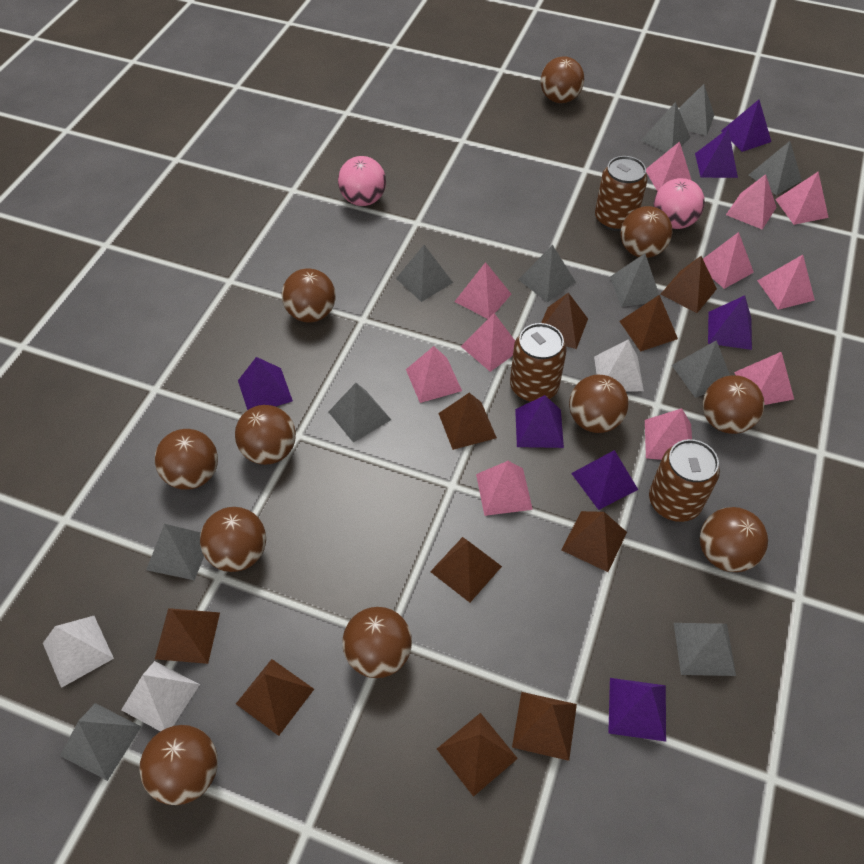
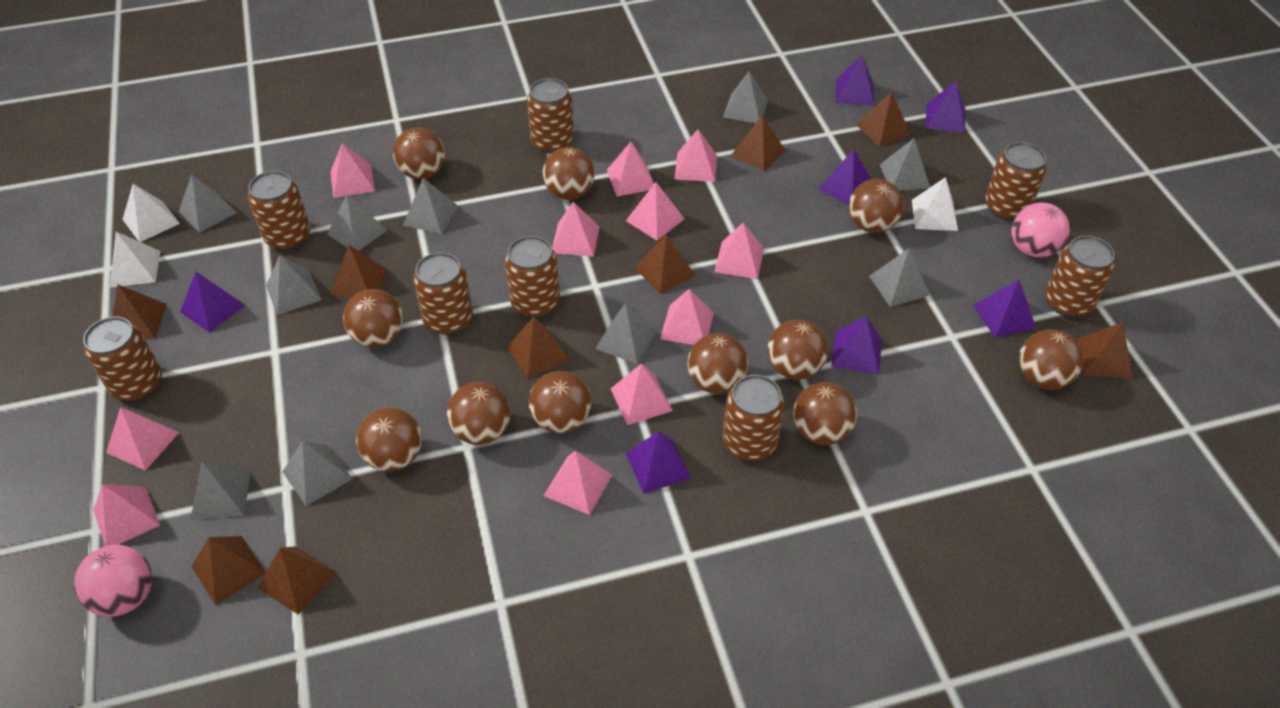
brown can: [510,323,567,402] [595,156,648,231] [649,439,720,522] = 3 -> [83,316,162,401] [248,171,311,250] [413,252,473,335] [505,236,560,318] [527,78,574,154] [723,375,785,461] [985,142,1047,220] [1045,236,1115,317] = 8
brown pyramid: [155,608,220,664] [236,659,314,736] [430,537,502,603] [437,713,518,797] [438,393,497,450] [512,692,577,761] [541,293,588,349] [562,511,627,572] [620,295,678,352] [661,256,717,313] = 10 -> [112,285,167,339] [192,536,266,605] [258,546,336,615] [330,245,389,298] [507,317,569,379] [635,234,696,294] [731,115,786,171] [856,91,911,147] [1077,322,1132,379] = 9
grey pyramid: [60,703,142,781] [146,524,204,580] [328,383,391,442] [396,245,453,302] [518,245,576,302] [610,254,659,307] [641,102,690,153] [672,340,730,398] [674,623,736,676] [679,84,714,136] [749,141,802,195] = 11 -> [179,174,237,233] [190,461,251,520] [266,255,322,315] [282,440,352,506] [327,194,387,251] [403,178,458,234] [595,303,657,364] [723,71,768,123] [869,248,930,307] [880,138,930,191] = 10

